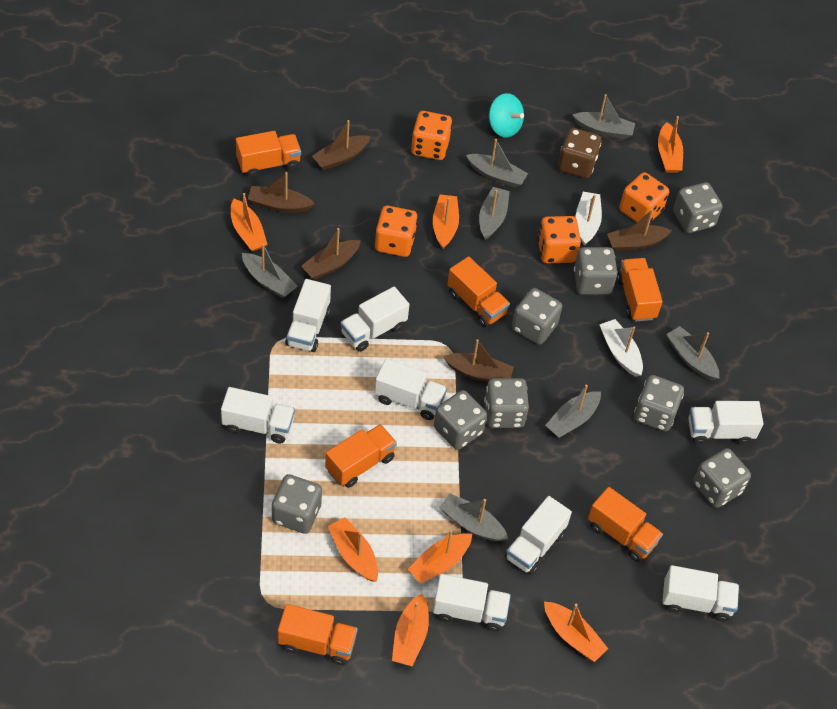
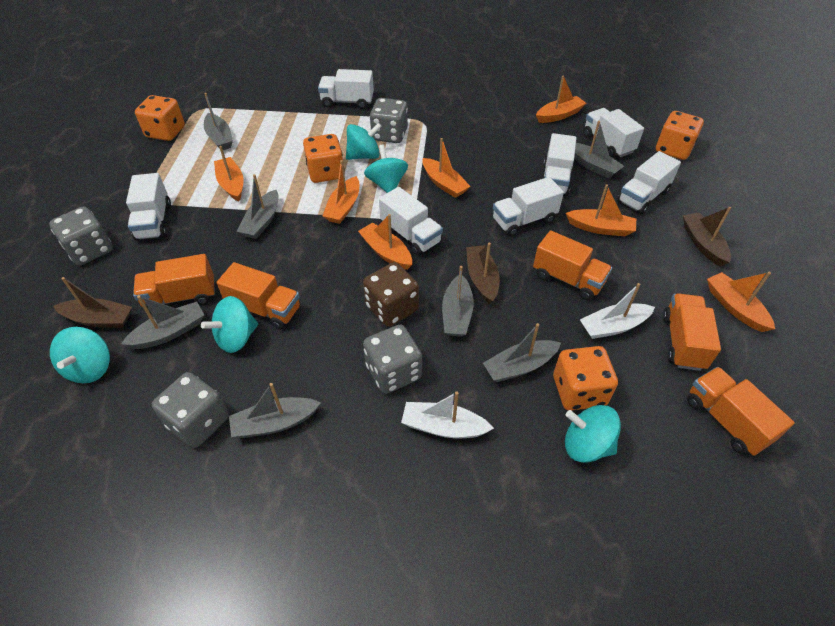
brown boat: [248,172,315,213] [301,228,361,280] [312,120,371,170] [443,339,514,382] [607,209,672,251] = 5 -> [53,277,132,328] [466,243,500,304] [683,207,731,266] = 3
grey dice: [272,474,322,534] [434,390,487,450] [484,378,529,428] [512,288,562,345] [574,247,618,295] [634,375,684,431] [673,182,722,233] [693,448,751,508] = 8 -> [49,206,113,266] [152,372,229,448] [363,324,422,394] [370,98,408,143] = 4
orange truck: [236,131,301,178] [278,604,358,665] [325,424,397,488] [447,256,510,327] [588,487,663,562] [616,258,663,322] = 6 -> [133,254,215,314] [217,262,300,329] [533,230,612,300] [663,293,721,371] [687,367,795,456] = 5
turquoise spinning top: [489,93,524,138] = 1 -> [50,327,110,384] [201,296,258,353] [346,123,382,160] [364,145,408,193] [565,405,621,463] = 5
white truck: [221,387,295,444] [285,279,331,352] [340,287,409,352] [375,358,447,420] [433,574,511,632] [505,496,572,575] [662,565,739,622] [688,401,763,445] = 8 -> [126,173,171,241] [318,69,374,109] [379,187,443,256] [493,177,564,236] [543,133,576,196] [583,108,644,158] [617,151,681,214] = 7

